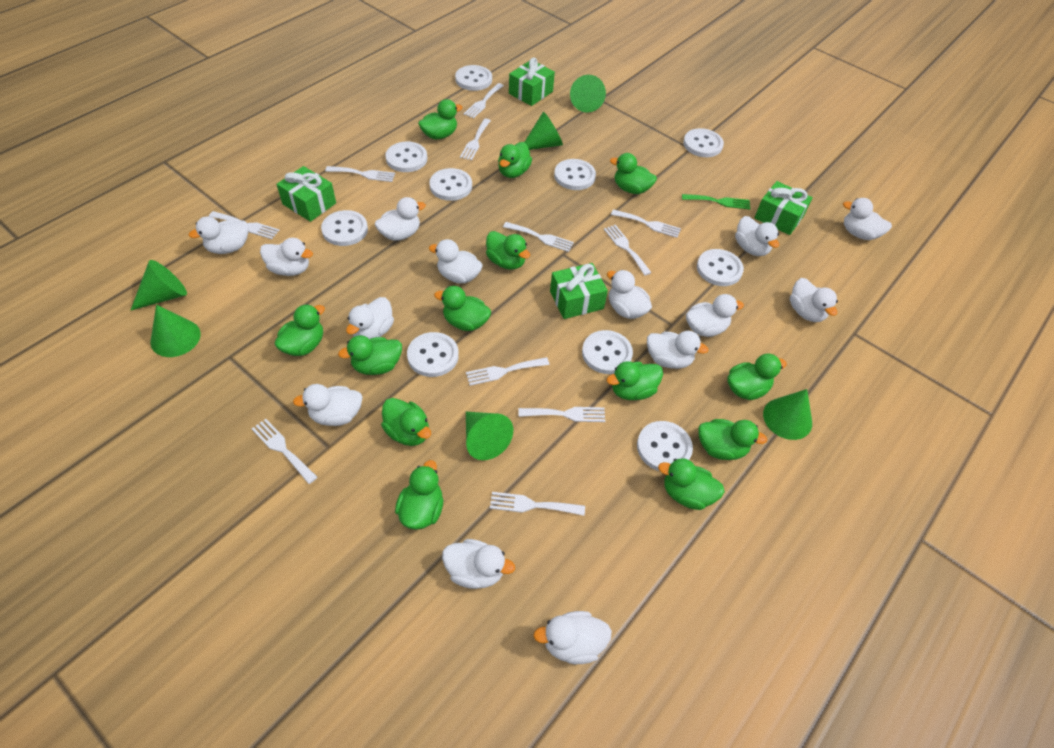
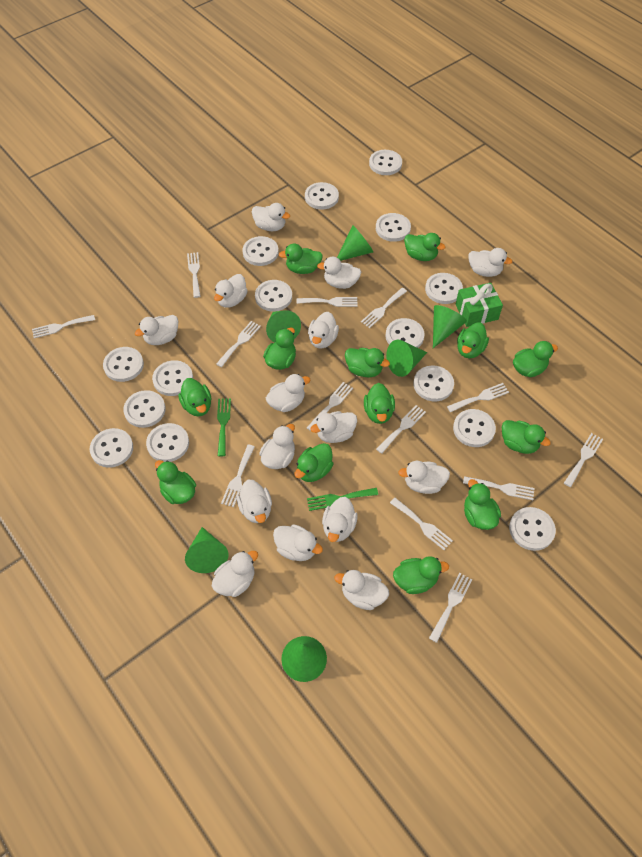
green fork: [682,194,751,209] = 1 -> [217,398,231,456] [307,488,378,511] = 2
green gift: [276,166,336,222] [509,57,555,106] [550,263,608,319] [754,181,813,235] = 4 -> [456,283,503,327] = 1
white button: [321,210,368,246] [385,141,427,172] [407,332,459,377] [429,168,472,201] [455,65,492,91] [554,159,596,190] [582,330,633,374] [637,421,693,471] [683,128,724,157] [697,249,744,286] = 10 -> [90,428,133,468] [103,347,144,382] [123,390,166,428] [146,423,189,462] [152,360,193,396] [243,236,279,266] [255,280,292,311] [305,182,339,210] [369,150,402,175] [376,213,411,242] [385,318,424,348] [413,365,454,401] [425,273,463,304] [453,409,496,447] [509,507,556,551] = 15
white duck: [189,217,248,254] [260,238,313,276] [293,384,362,426] [346,297,394,339] [375,197,426,241] [429,239,483,283] [442,539,515,589] [533,611,612,664] [607,270,652,319] [647,331,709,369] [686,294,744,337] [735,216,779,256] [790,278,838,322] [843,198,892,240] = 14 -> [135,315,178,345] [212,551,258,597] [214,274,248,308] [237,480,272,523] [252,203,290,231] [259,424,295,469] [266,374,310,412] [273,525,323,561] [308,312,339,349] [310,411,357,443] [317,257,362,289] [322,497,358,542] [334,570,389,610] [398,461,450,494] [468,248,512,277] = 15
white fork: [209,211,279,239] [252,419,318,484] [325,166,395,182] [460,118,491,161] [464,83,504,118] [466,357,549,386] [490,492,585,516] [503,222,574,252] [518,407,605,422] [604,225,652,275] [611,209,681,238] = 11 -> [32,315,95,338] [187,252,201,298] [216,321,261,367] [221,445,255,507] [297,297,357,307] [307,382,353,432] [361,288,407,328] [376,405,426,454] [390,498,453,550] [429,573,472,643] [447,383,509,412] [463,476,534,500] [564,433,603,487] = 13

